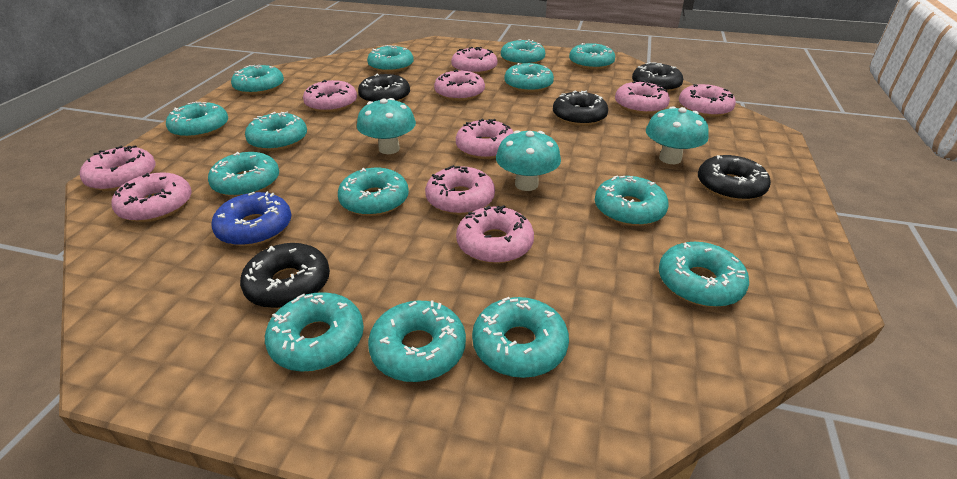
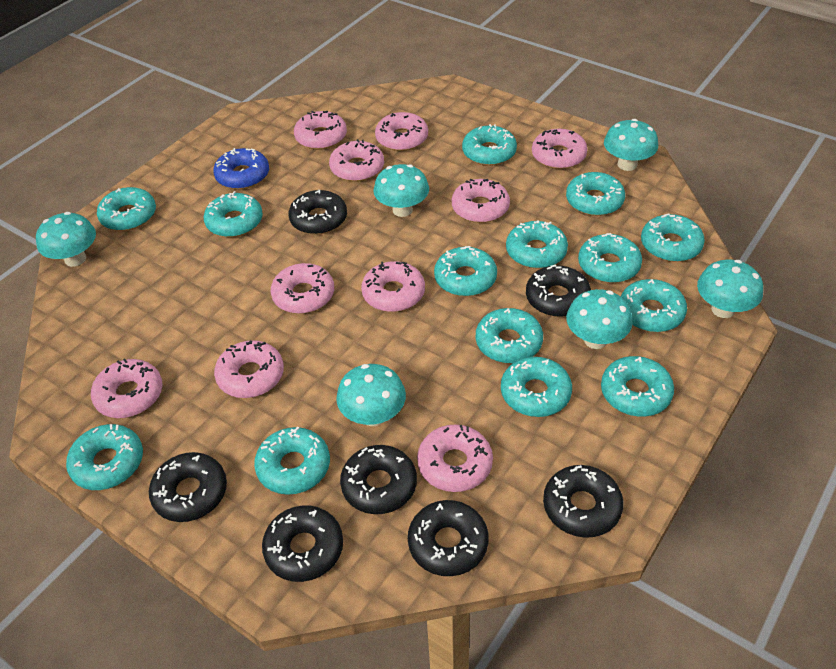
black donut: [240,243,330,309] [358,74,410,102] [553,91,608,126] [632,62,683,92] [698,155,771,201] = 5 -> [149,452,227,522] [262,505,343,582] [289,190,347,235] [340,445,417,514] [408,500,489,576] [526,265,591,317] [543,465,624,538] = 7
turquoise mushroom: [357,98,416,154] [496,130,561,191] [646,106,709,164] = 3 -> [36,212,96,267] [336,364,406,426] [373,164,429,217] [566,289,633,349] [604,119,658,171] [697,260,763,318] = 6

